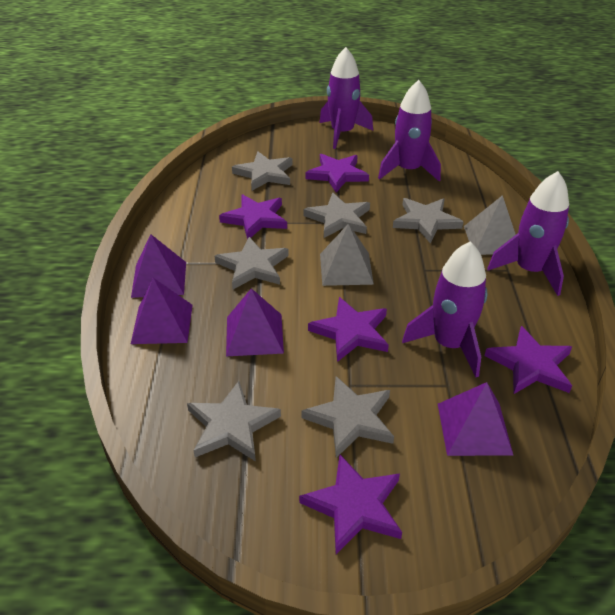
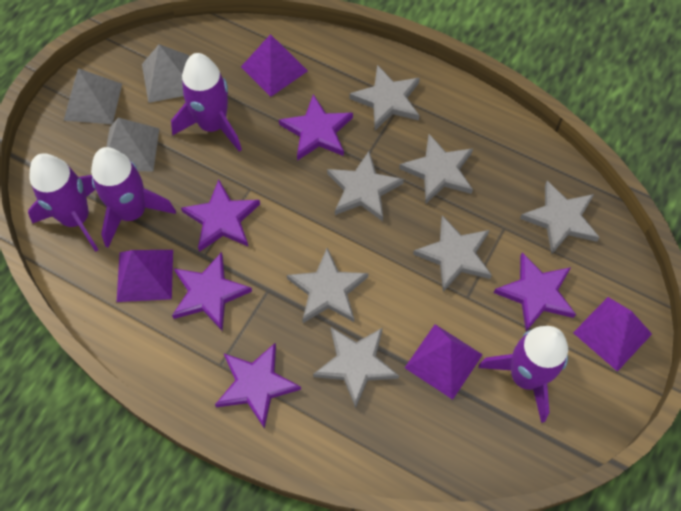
grey pyramid: [320,224,374,286] [464,195,516,255] = 2 -> [64,68,122,124] [106,118,159,171] [142,44,190,103] = 3
grey star: [187,381,281,462] [215,237,289,289] [232,152,293,191] [301,376,394,458] [304,193,370,238] [393,198,463,243] = 6 -> [287,248,368,323] [313,327,399,408] [327,151,404,221] [349,65,420,130] [399,134,473,203] [413,216,492,292] [520,181,600,254] = 7

